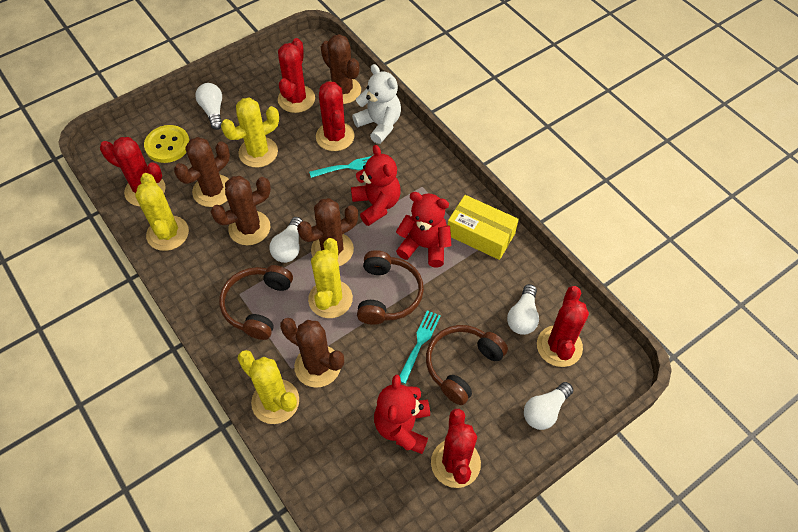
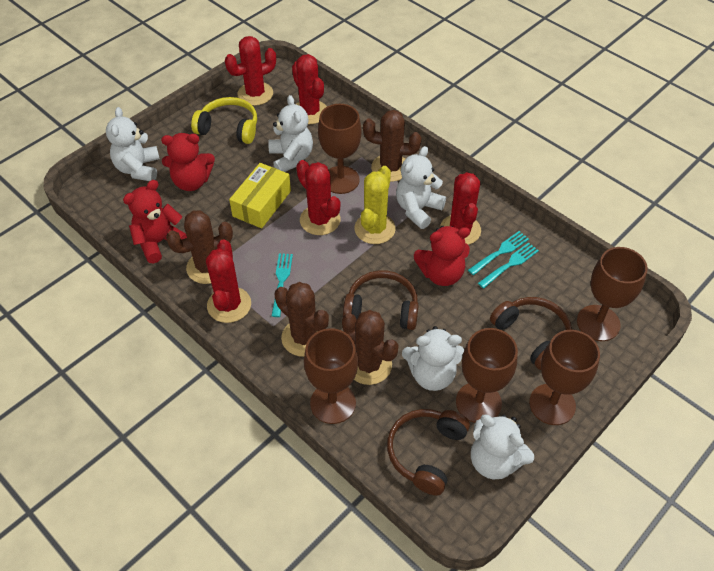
brown cactus: [174,137,230,207] [211,176,271,245] [280,318,344,388] [297,198,358,266] [321,34,361,104] = 5 -> [166,210,233,284] [274,282,329,357] [342,310,399,385] [363,110,422,182] = 4
brown goblet: none = 0 -> [304,328,358,424] [318,104,362,194] [456,328,518,423] [529,330,600,425] [577,247,648,341] = 5
turquoise fork: [309,156,372,178] [399,310,441,384] = 2 -> [272,253,293,317] [468,231,529,275] [478,242,539,289] = 3
white light bulb: [195,83,222,130] [269,217,303,263] [507,284,539,335] [524,382,573,430] = 4 -> none = 0
white teddy bear: [352,64,401,144] = 1 -> [106,107,160,181] [268,95,313,172] [396,146,446,229] [402,326,464,391] [471,415,534,479] = 5
yellow button: [144,125,190,163] = 1 -> none = 0
yellow cactus: [135,173,189,251] [221,98,279,168] [237,350,299,424] [308,238,353,318] = 4 -> [354,166,396,244] = 1
yellow headphones: none = 0 -> [191,97,257,144] = 1

